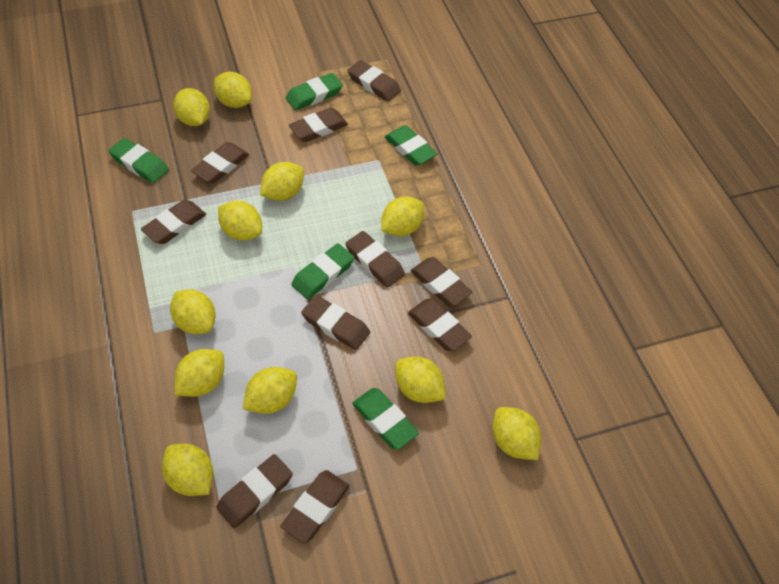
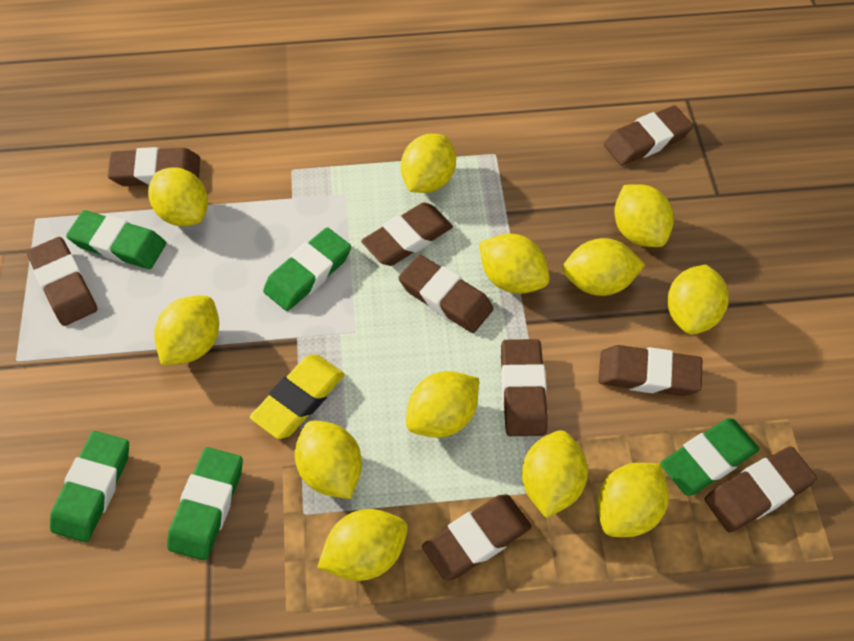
brown eraser: [141,200,206,244] [191,142,249,184] [216,454,293,528] [281,470,350,544] [289,108,348,142] [301,295,370,350] [345,231,405,288] [347,60,401,102] [408,299,472,351] [410,257,472,306] = 10 -> [27,237,97,326] [108,147,200,186] [361,202,453,266] [398,254,494,333] [422,494,532,581] [501,339,548,436] [598,345,702,396] [604,105,693,166] [704,446,817,533] = 9
yellow eraser: none = 0 -> [250,354,345,439] = 1
yellow lemon: [162,444,213,496] [170,289,216,334] [173,88,210,126] [175,349,224,397] [214,72,252,108] [218,201,262,241] [243,367,297,414] [260,162,304,201] [381,197,424,236] [395,356,446,403] [493,407,541,460] = 11 -> [148,167,208,226] [154,296,219,365] [295,421,362,499] [317,509,408,581] [401,134,456,193] [406,371,479,438] [479,234,550,294] [522,430,588,518] [562,238,645,296] [597,463,669,537] [614,184,674,247] [667,265,729,334] = 12

